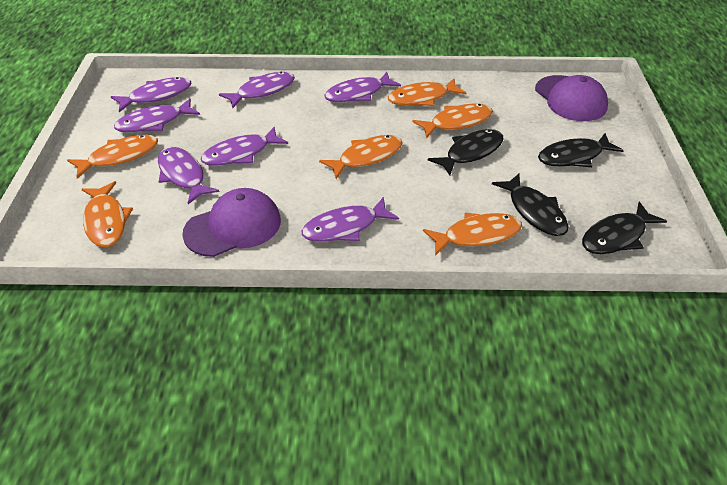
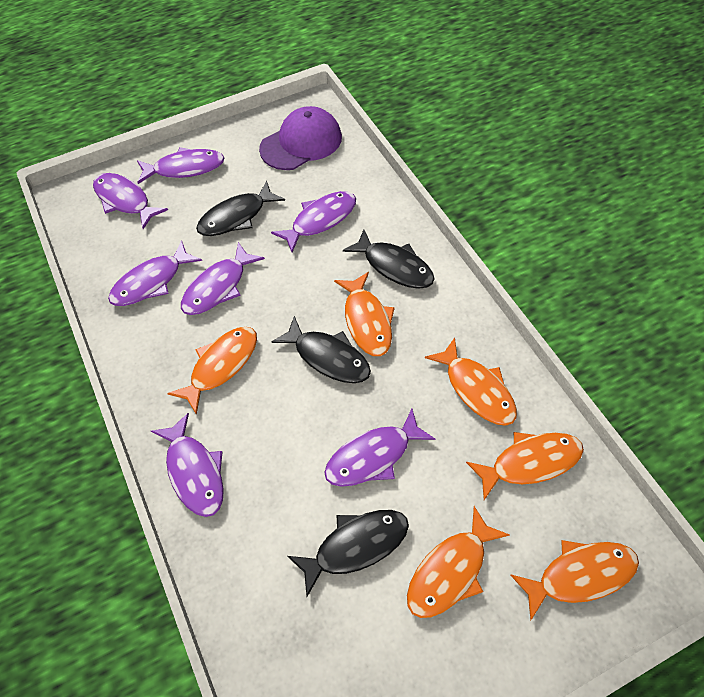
purple cap: [182,188,281,257] [535,75,608,121] = 2 -> [259,106,342,170] = 1

